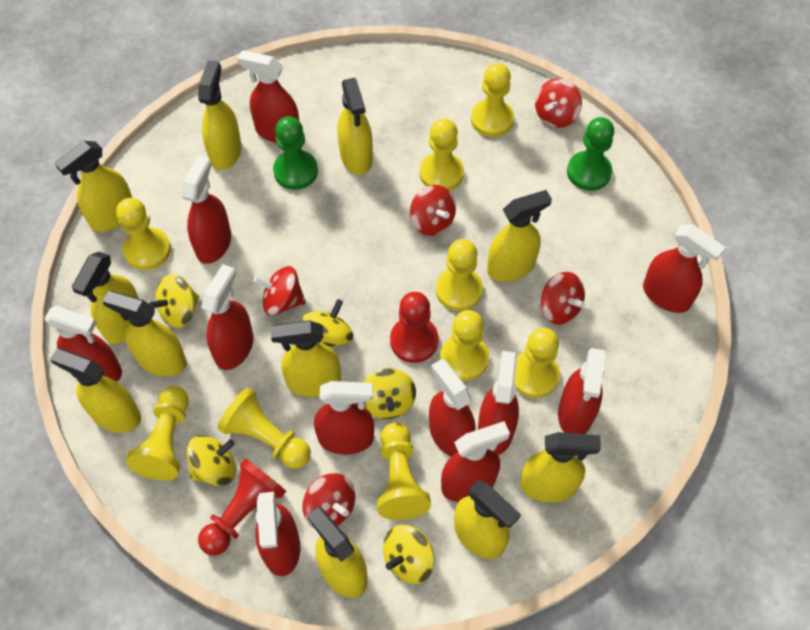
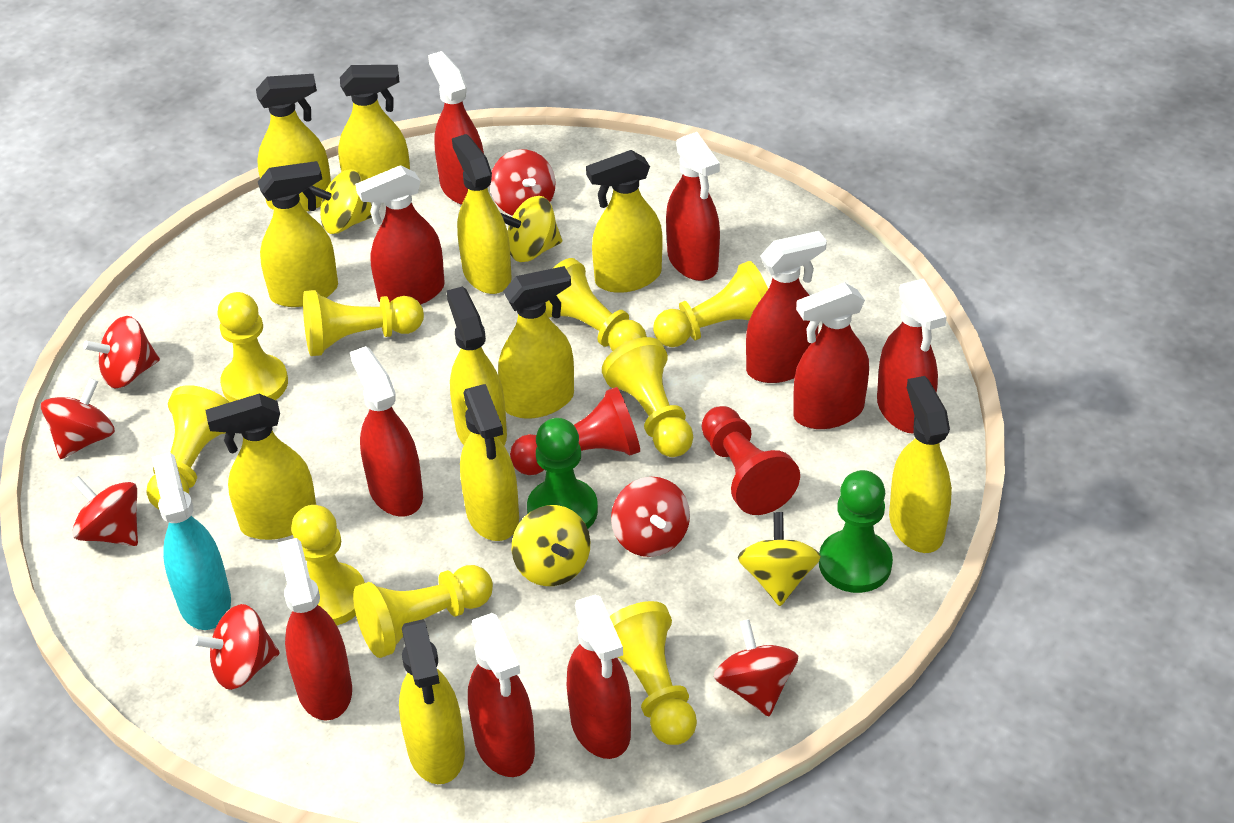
red spinning top: [253,266,306,316] [302,473,355,529] [410,185,456,236] [535,78,582,128] [541,272,585,325] = 5 -> [41,378,115,459] [71,476,138,546] [83,316,160,389] [193,604,280,690] [490,149,555,216] [611,477,690,557] [714,619,798,716] = 7
red spray bottle: [45,306,122,382] [182,155,231,264] [201,264,254,370] [237,50,299,143] [255,492,300,576] [314,381,374,455] [429,359,476,457] [441,421,510,502] [478,351,519,455] [558,348,605,434] [643,225,726,313] = 11 -> [277,538,352,720] [350,346,423,516] [355,165,445,305] [428,51,484,205] [468,613,535,777] [567,595,631,759] [666,132,720,281] [746,231,827,383] [793,283,869,429] [877,279,947,434] = 10
turquoise spray bottle: none = 0 -> [152,453,231,630] = 1
yellow spinning top: [149,274,199,328] [187,435,236,486] [303,299,354,349] [363,368,416,419] [383,525,435,584] = 5 -> [309,169,372,234] [501,196,562,262] [512,505,590,586] [738,512,821,606] = 4

